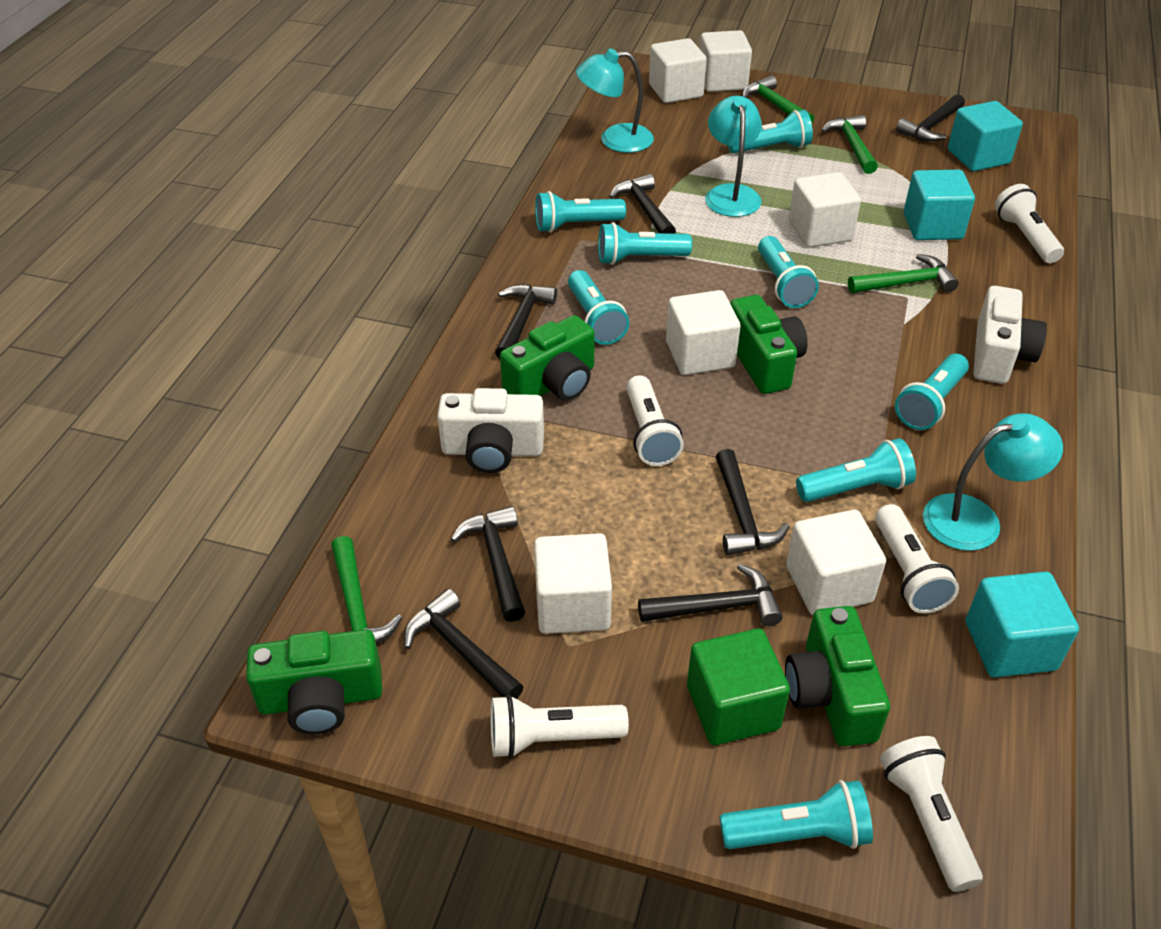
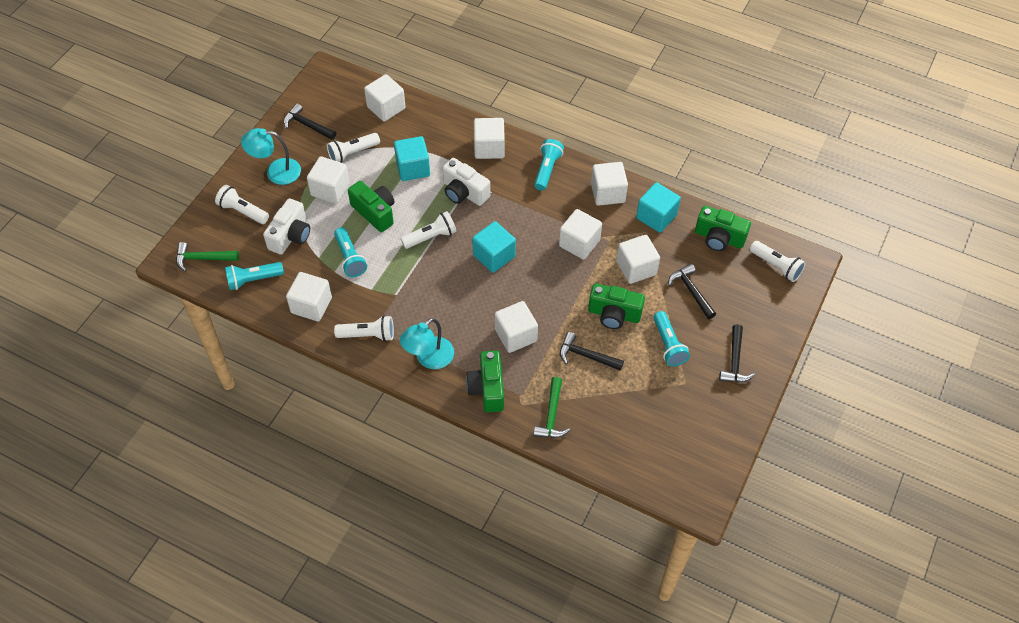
black hammer: [404,589,523,699] [450,506,525,622] [495,284,557,359] [609,174,676,234] [638,564,783,626] [716,449,789,555] [896,94,965,142] = 7 -> [284,103,336,140] [560,332,624,371] [668,264,716,319] [719,324,755,382] = 4
green cube: [687,629,790,745] = 1 -> none = 0
green hammer: [331,536,402,644] [742,75,814,123] [821,115,878,174] [848,254,959,293] = 4 -> [176,242,239,272] [533,377,570,438] = 2
turquoise flashlight: [535,191,626,233] [568,270,629,345] [598,222,692,265] [720,780,873,849] [728,110,813,153] [758,236,819,308] [796,438,916,502] [895,354,969,430] = 8 -> [225,262,284,290] [334,227,367,277] [534,139,564,191] [653,311,690,366] = 4
turquoise lamp: [576,49,654,153] [705,96,762,217] [923,413,1063,551] = 3 -> [241,128,301,185] [400,318,454,369] = 2
white cube: [534,533,612,634] [649,38,707,103] [666,290,741,375] [700,30,752,92] [786,510,886,615] [789,172,861,247] = 6 -> [286,272,332,322] [307,156,350,204] [364,74,405,122] [474,118,505,159] [495,301,538,353] [559,209,602,260] [591,162,628,206] [616,235,660,284] = 8

